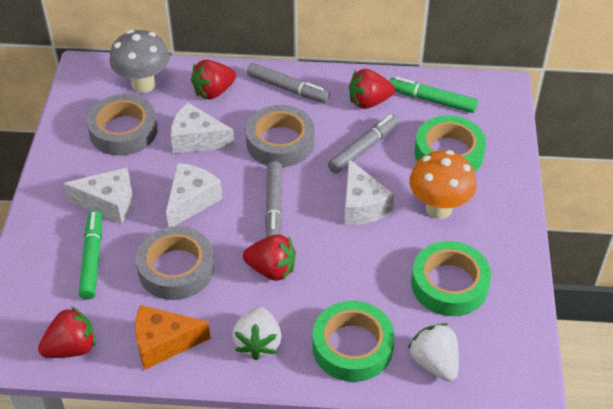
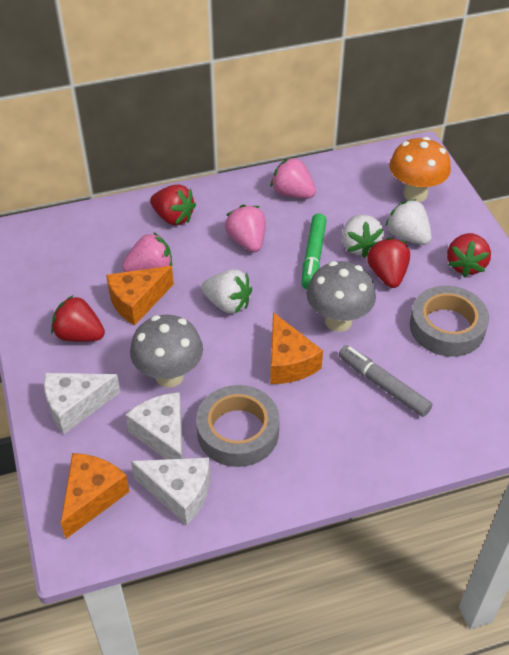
green marker: [78,210,102,300] [389,77,478,113] = 2 -> [302,214,327,289] = 1
green tape: [312,301,394,382] [411,241,491,316] [415,115,486,172] = 3 -> none = 0
grey marker: [247,63,330,103] [265,161,282,237] [328,114,399,174] = 3 -> [339,345,432,417] = 1
grey mushroom: [109,30,170,93] = 1 -> [130,315,203,388] [307,261,376,332] = 2
grey tape: [87,94,157,156] [136,226,214,300] [246,105,315,167] = 3 -> [196,385,280,467] [410,286,489,357] = 2
orange cheese: [135,305,211,370] = 1 -> [61,453,130,539] [106,266,174,326] [270,312,323,384] = 3
pink strawberry: none = 0 -> [122,232,172,272] [225,205,266,252] [271,157,316,199] = 3
white cheese: [63,167,132,223] [166,163,223,227] [171,102,235,153] [344,159,394,225] = 4 -> [44,373,120,434] [125,392,183,459] [131,457,210,525] = 3
white strawberry: [232,307,282,360] [408,323,459,381] = 2 -> [201,269,252,314] [342,214,384,258] [386,199,432,245] = 3

